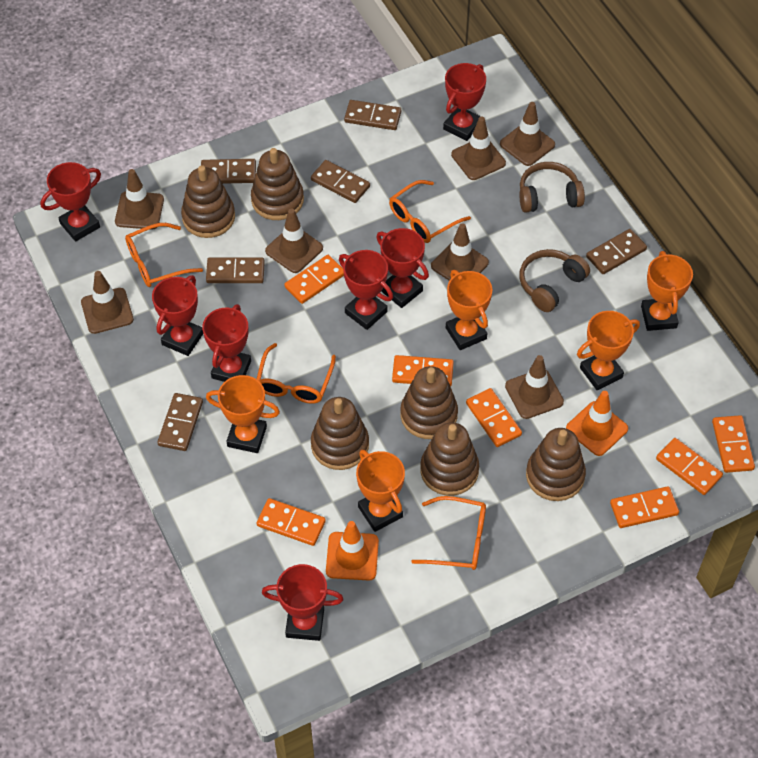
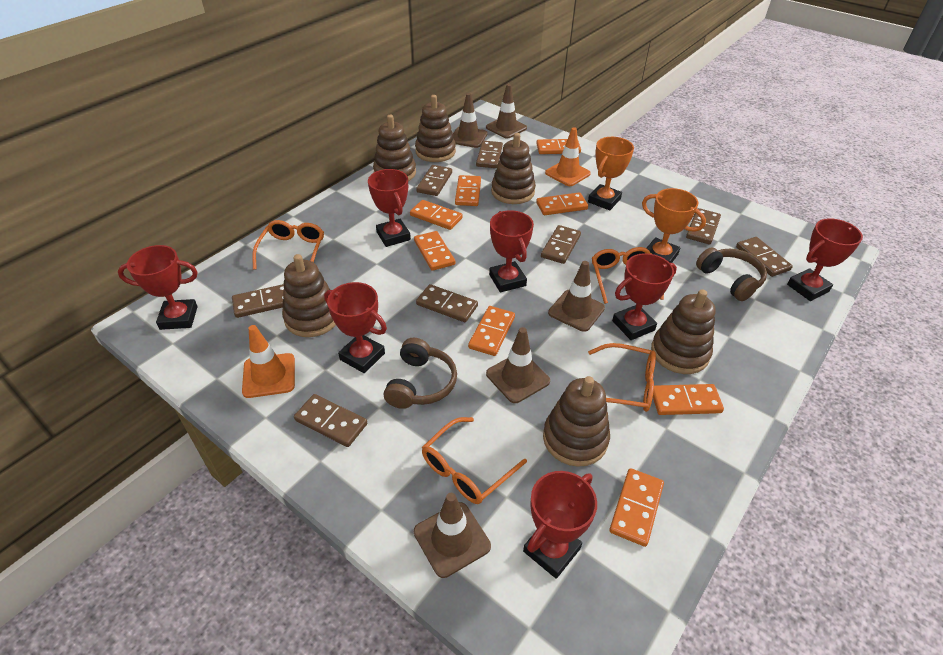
brown domino: [157,393,203,451] [201,159,256,184] [206,257,265,283] [311,160,370,203] [344,100,401,130] [586,229,647,274] = 6 -> [232,284,284,318] [294,394,367,447] [416,165,452,196] [416,284,478,322] [476,141,503,168] [541,225,581,264] [686,208,721,244] [736,237,793,277] = 8
brown traffic cone: [81,271,134,334] [115,169,164,229] [265,208,323,273] [431,223,489,281] [451,117,506,180] [500,102,555,166] [505,355,564,419] = 7 -> [414,493,491,578] [453,93,488,148] [486,84,527,139] [486,327,550,403] [548,261,605,332] = 5
orange domino: [257,498,326,546] [284,255,344,304] [392,355,454,387] [466,388,522,447] [610,486,679,528] [656,438,723,495] [712,415,755,473] = 7 -> [410,200,463,230] [414,231,455,271] [455,175,481,206] [468,306,515,356] [536,139,581,154] [536,192,588,215] [609,468,664,547] [653,384,724,415] = 8
orange trophy: [206,375,280,453] [356,450,405,532] [446,270,492,350] [577,311,640,390] [641,251,693,331] = 5 -> [588,137,634,210] [642,188,706,263] = 2

